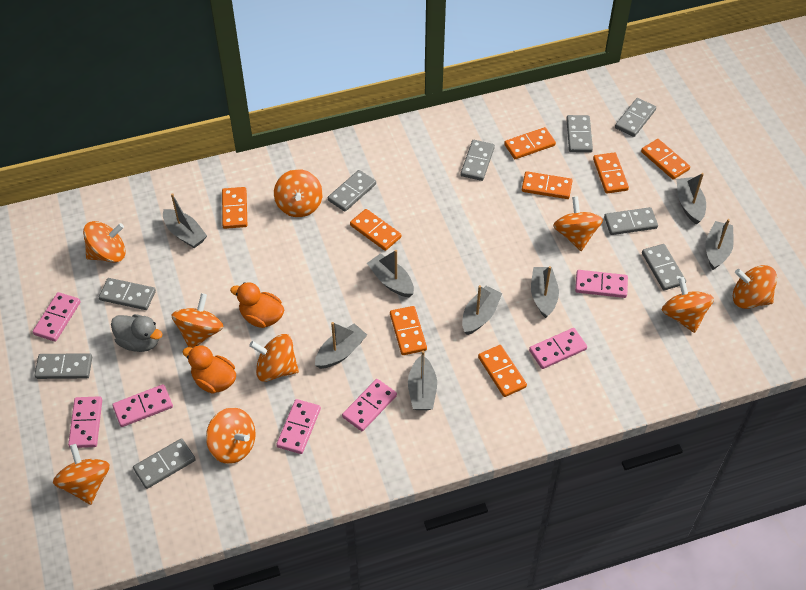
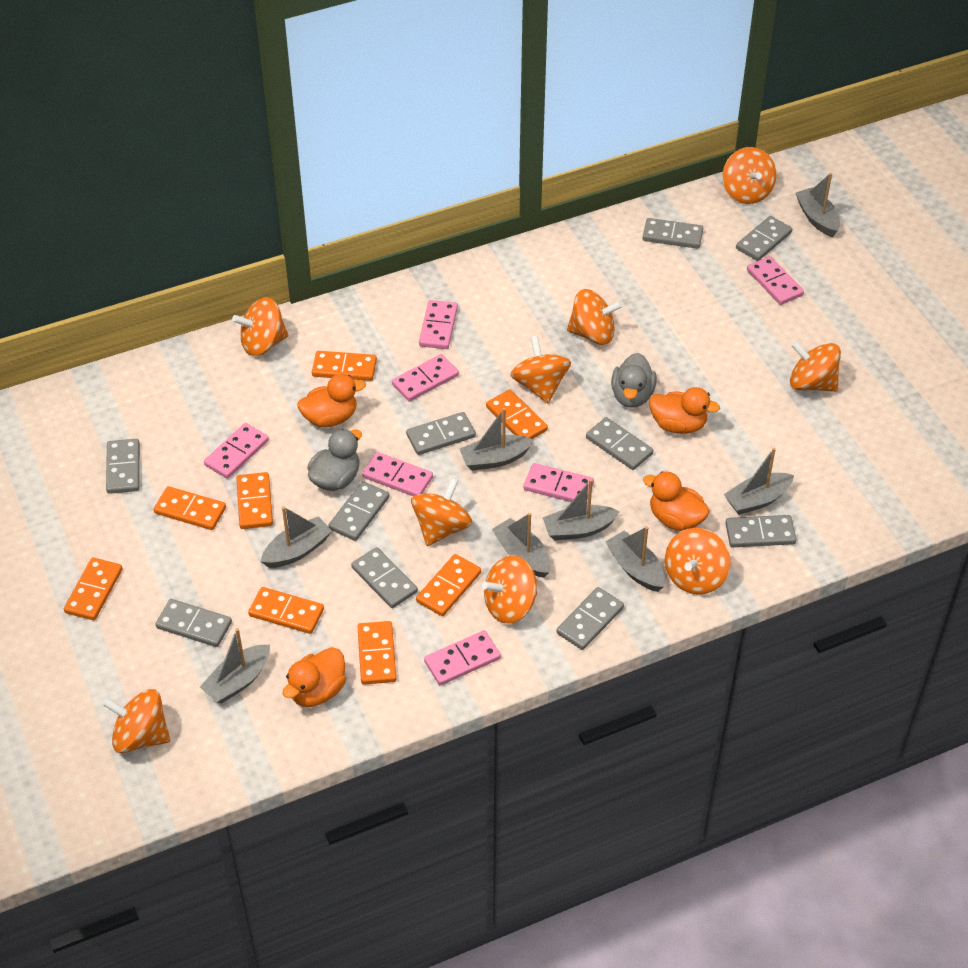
grey domino: [34,353,92,379] [99,278,156,310] [133,438,196,489] [328,170,376,212] [461,140,495,181] [566,115,593,153] [604,207,658,235] [615,98,656,137] [642,244,686,290] = 9 -> [106,439,140,494] [155,599,232,647] [328,481,389,541] [351,547,418,608] [406,412,476,455] [556,587,624,650] [586,417,653,470] [643,218,703,249] [725,515,796,548] [736,216,792,261] = 10
grey duck: [111,314,163,352] = 1 -> [307,429,362,491] [611,353,657,408] = 2
orange duck: [183,345,236,394] [230,282,284,328] = 2 -> [283,647,346,707] [297,374,366,427] [643,471,710,531] [649,387,720,434] = 4

